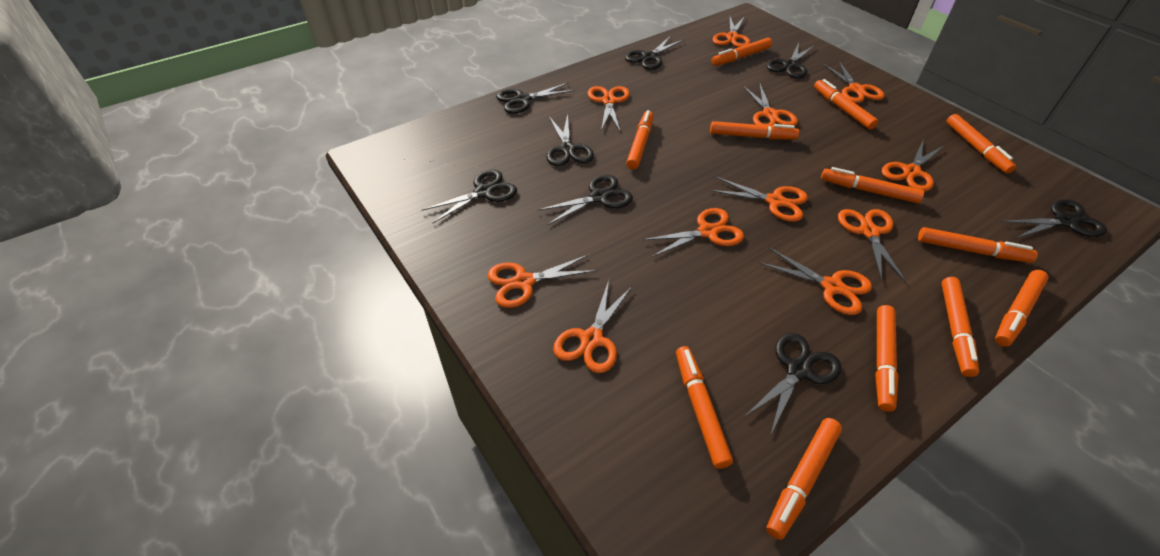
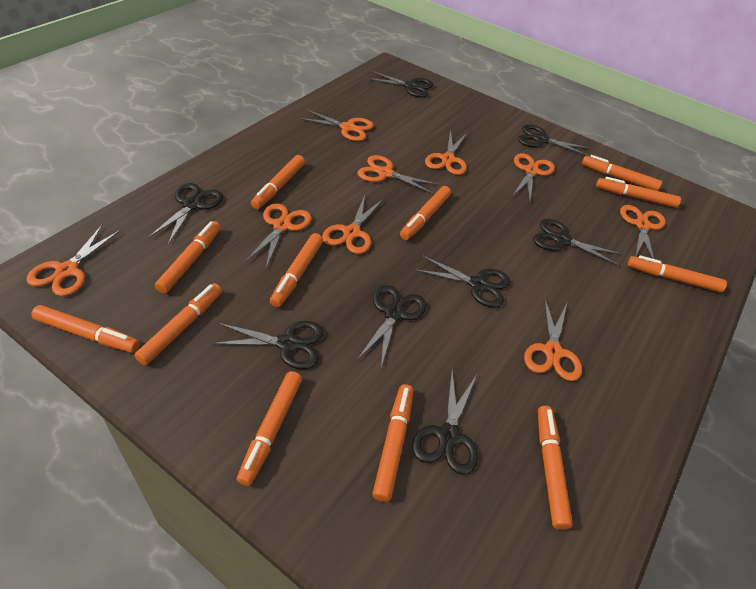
orange scissors: [487,255,597,308] [553,280,632,373] [588,86,630,131] [642,208,744,257] [710,177,808,222] [712,15,751,47] [743,84,798,126] [759,247,872,315] [823,61,885,103] [838,209,906,282] [882,141,944,192] = 11 -> [26,224,121,296] [245,203,312,268] [298,109,374,141] [322,195,383,254] [357,155,440,194] [425,130,467,175] [512,153,555,201] [524,298,582,381] [620,205,666,259] = 9

